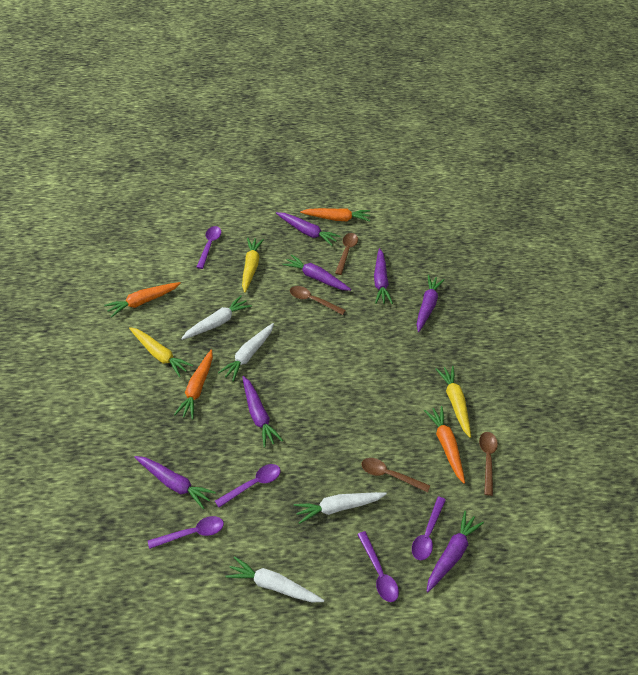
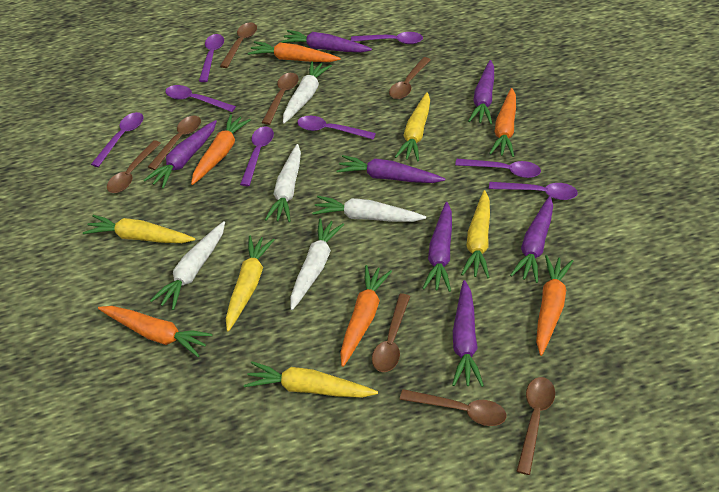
brown spoon: [290,286,346,315] [335,233,358,275] [361,458,430,493] [479,432,498,496] = 4 -> [107,140,161,193] [148,116,201,170] [220,22,257,68] [262,73,299,125] [372,294,410,372] [389,57,431,99] [400,389,507,426] [517,377,555,475] = 8
orange carrot: [104,282,181,318] [174,350,213,419] [300,208,371,222] [424,406,465,484] = 4 -> [98,306,213,357] [191,114,251,185] [248,41,341,62] [340,265,392,367] [489,88,516,157] [536,255,573,356] = 6
purple spoon: [148,516,224,549] [197,226,221,269] [215,464,281,507] [357,531,399,602] [412,496,446,560] = 5 -> [91,112,144,167] [165,85,236,112] [199,34,224,82] [240,127,274,186] [297,116,376,140] [351,32,423,44] [455,159,541,178] [489,182,578,200] = 8
white carrot: [181,296,252,340] [218,323,274,382] [225,556,324,602] [294,492,387,524] = 4 -> [150,221,225,310] [265,144,301,222] [283,61,332,124] [290,218,344,310] [312,196,426,222] = 5
yellow carrot: [129,327,193,377] [242,237,264,293] [436,366,471,438] = 3 -> [83,215,195,243] [226,236,275,332] [244,361,378,398] [395,92,430,161] [461,190,490,278] = 5

